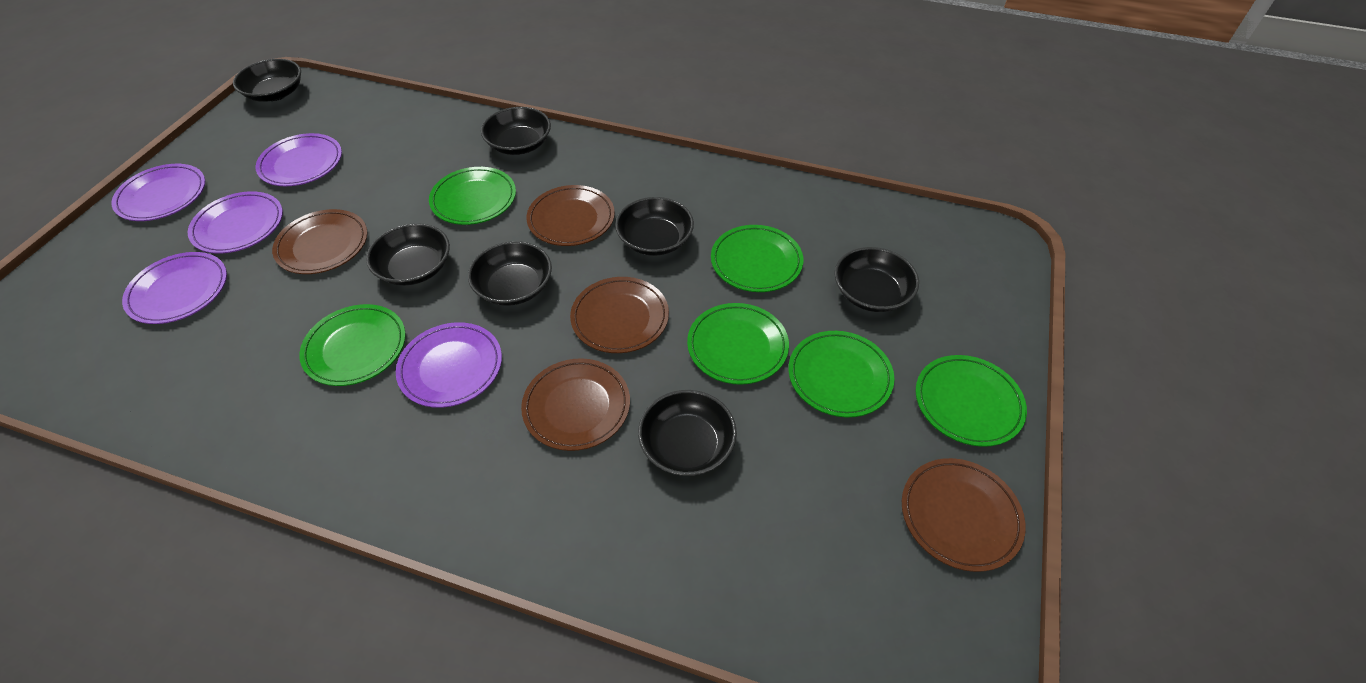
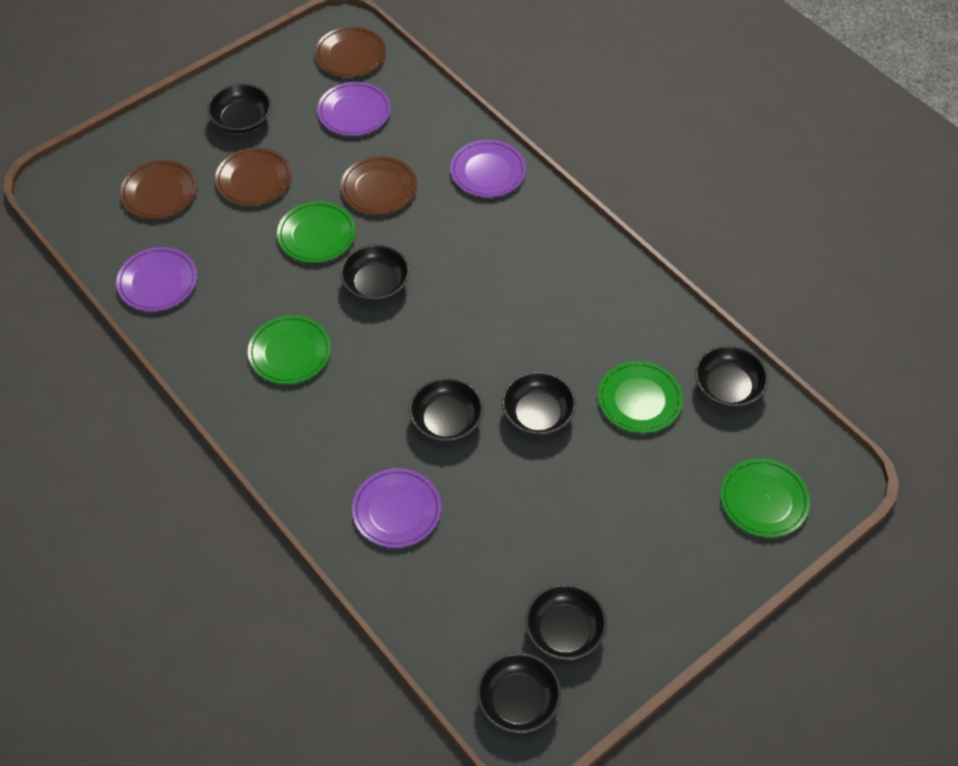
brown plate: [272,209,368,274] [521,358,630,451] [526,185,615,246] [570,277,669,353] [902,458,1026,572] = 5 -> [120,160,197,219] [215,148,292,206] [315,26,386,77] [341,156,417,215] = 4
green plate: [299,304,406,386] [429,167,516,225] [687,303,789,385] [711,225,803,292] [788,331,894,417] [916,355,1027,447] = 6 -> [248,315,331,384] [277,201,356,263] [598,361,683,433] [720,458,810,538] = 4
purple plate: [111,164,205,221] [122,252,227,324] [188,191,283,254] [255,133,342,186] [396,322,502,408] = 5 -> [116,247,197,312] [317,82,391,136] [352,468,441,548] [450,140,526,197] = 4

